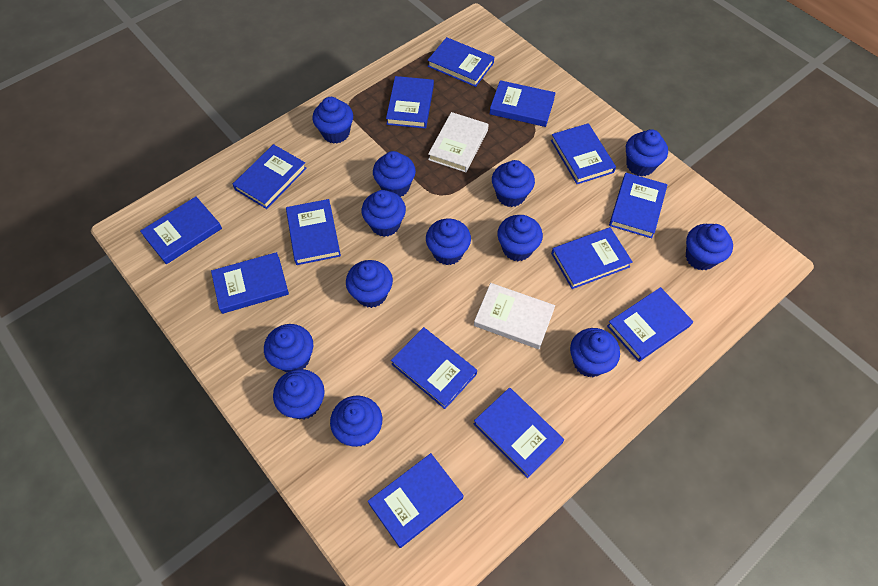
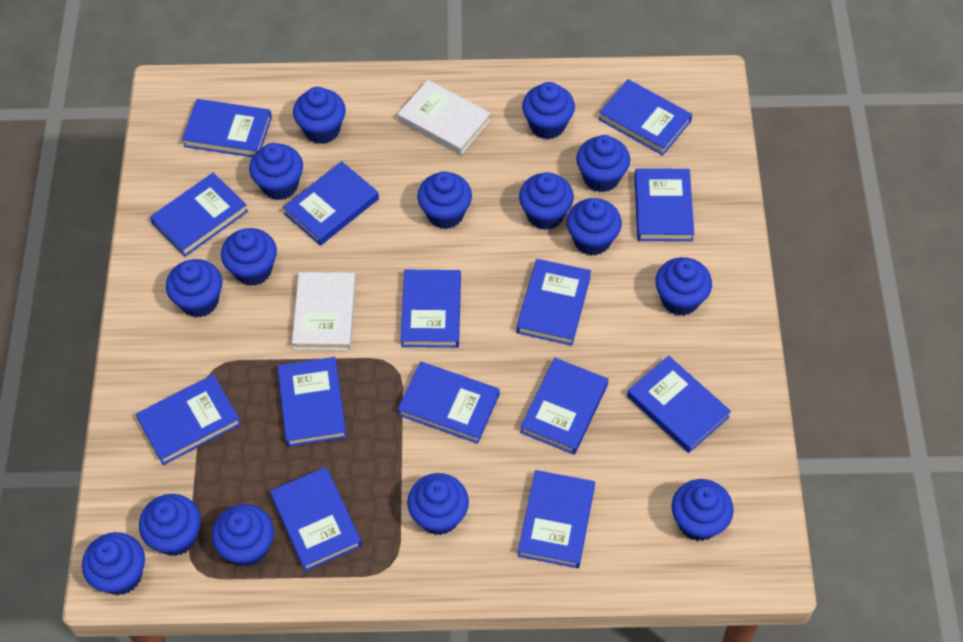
blue cupcake: [264,324,313,372] [273,369,325,419] [312,97,353,144] [330,396,382,447] [346,260,393,308] [362,190,406,237] [373,151,416,197] [426,219,471,265] [492,160,535,207] [497,215,543,261] [570,328,620,377] [626,129,668,176] [686,224,733,271] = 13 -> [82,532,145,595] [139,494,201,556] [166,259,222,317] [212,504,274,567] [221,228,277,286] [249,143,303,200] [293,87,346,144] [407,473,469,535] [417,171,472,229] [519,172,574,230] [522,82,575,139] [567,198,622,256] [576,135,630,192] [655,257,712,316] [672,479,734,541] = 15

